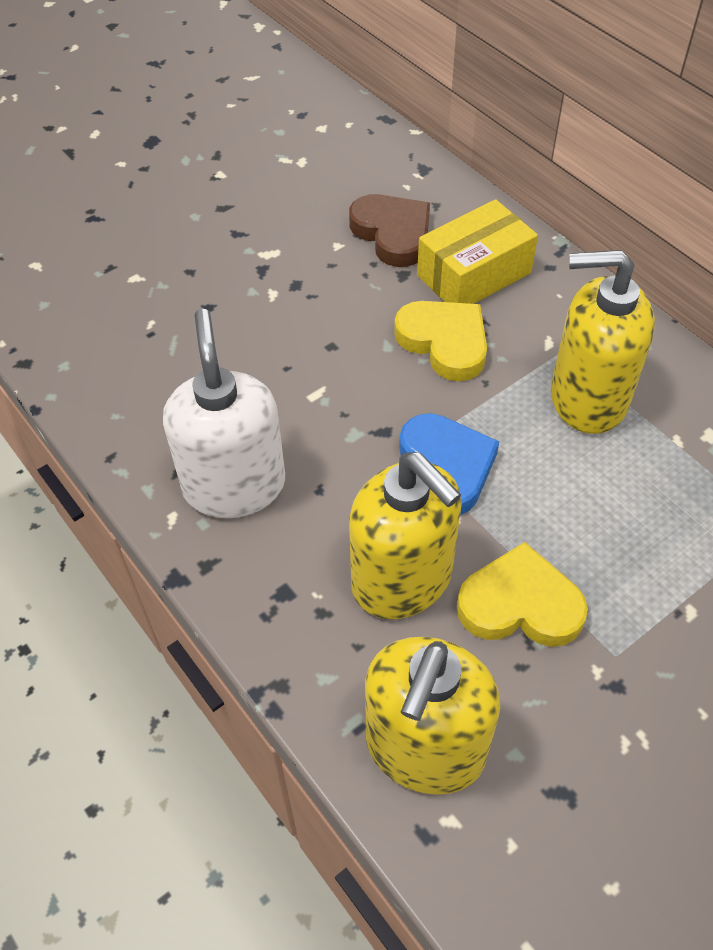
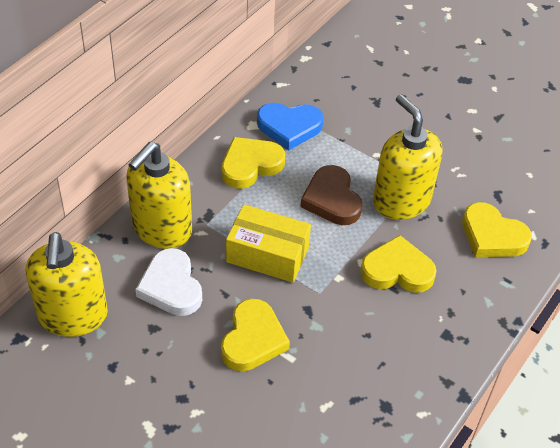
white heart: none = 0 -> [135,248,202,316] = 1
white soap dispenser: [163,309,285,518] = 1 -> none = 0
yellow heart: [394,301,487,381] [457,542,588,647] = 2 -> [221,299,290,371] [222,137,285,189] [360,235,437,293] [462,202,532,257] = 4

